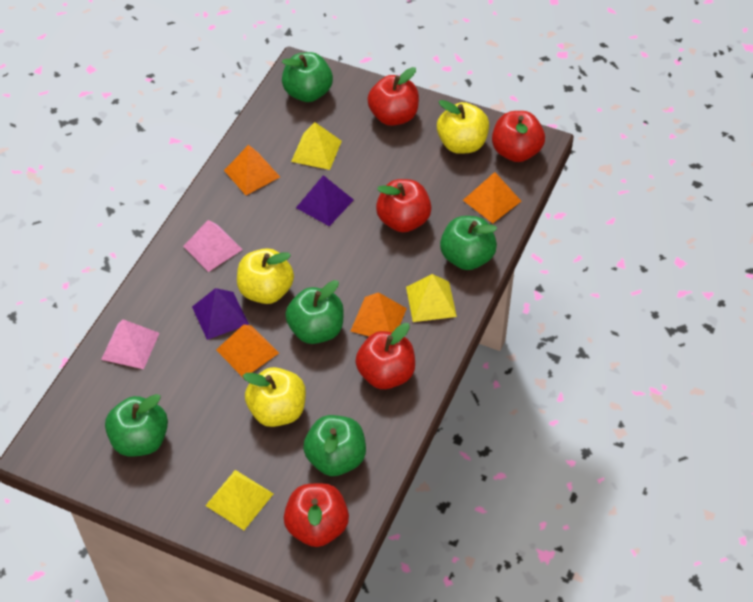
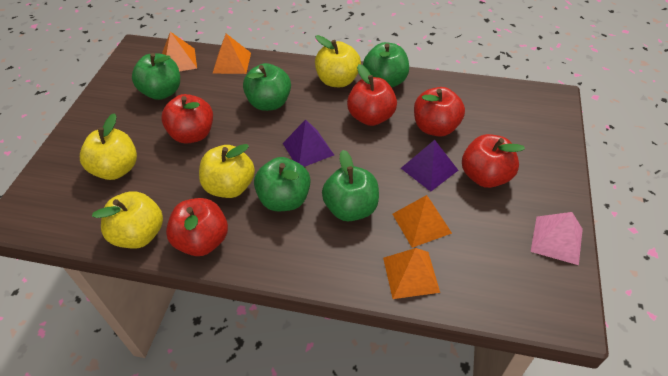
pink pyramid: [101,319,159,369] [183,220,243,272] = 2 -> [531,212,583,265] = 1
yellow apple: [237,248,294,304] [243,367,306,427] [437,100,489,154] = 3 -> [80,113,137,180] [92,191,163,249] [199,144,255,198] [315,35,361,87] = 4
yellow pyramid: [205,470,273,530] [291,122,342,170] [406,274,457,322] = 3 -> none = 0

